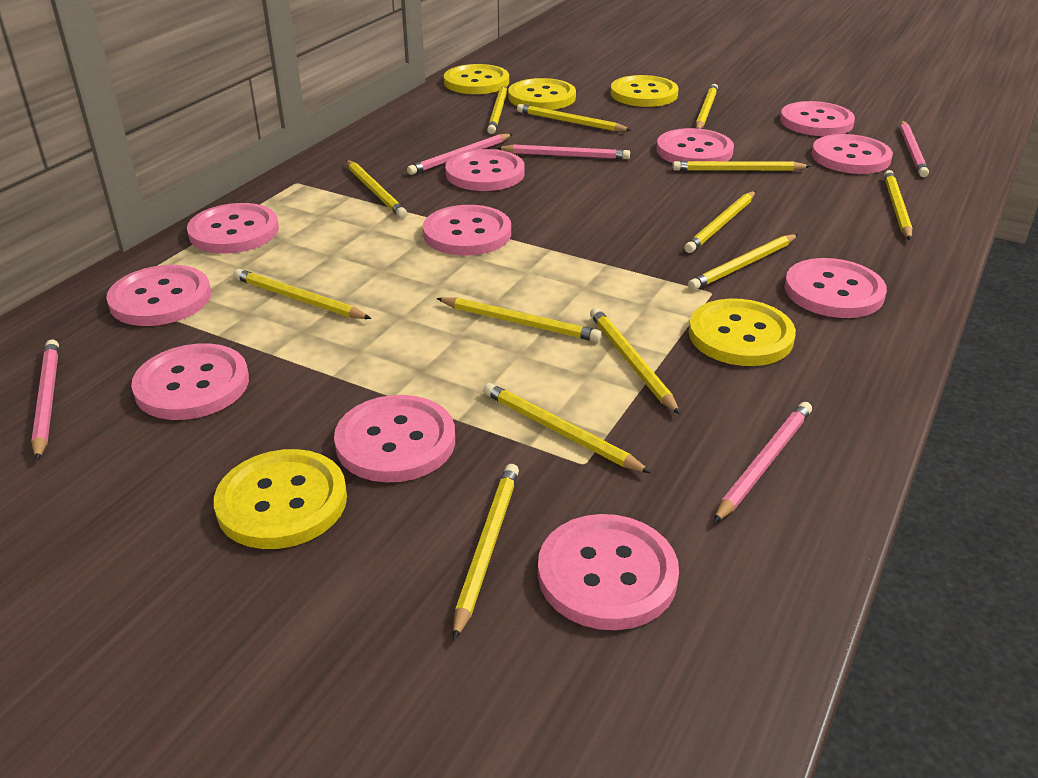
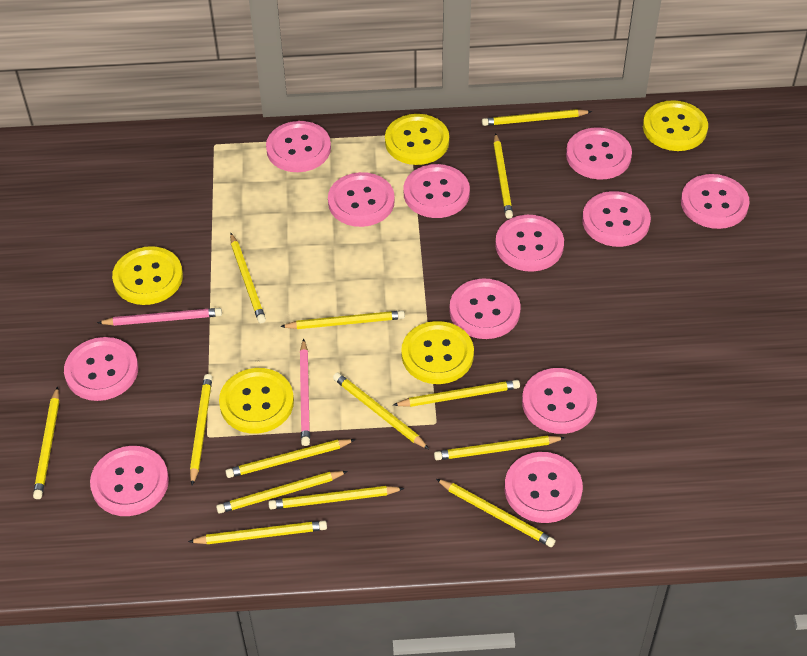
pink button: [106,265,211,326] [131,343,249,420] [187,203,279,253] [334,395,455,483] [423,205,511,255] [445,149,525,191] [538,514,679,630] [657,128,734,163] [780,101,855,136] [784,258,887,318] [812,134,893,174] = 11 -> [64,337,138,401] [90,446,169,516] [266,121,331,172] [328,172,395,227] [403,164,470,218] [449,278,521,339] [495,215,564,272] [505,452,583,523] [522,368,597,434] [566,127,632,180] [582,191,651,247] [681,174,750,229] = 12
pink pencil: [31,339,59,461] [407,134,512,175] [497,144,630,159] [714,402,812,523] [900,121,929,177] = 5 -> [97,308,222,326] [300,339,310,446] = 2
yellow pencil: [234,269,372,319] [346,160,407,218] [436,297,602,342] [453,464,519,640] [483,383,651,473] [487,85,507,134] [517,104,631,131] [590,308,680,415] [672,161,811,171] [684,191,756,253] [688,234,798,291] [695,84,718,129] [884,170,913,240] = 13 -> [33,386,59,499] [188,521,327,544] [190,374,212,486] [216,471,348,514] [225,439,356,478] [230,233,266,323] [268,486,405,509] [280,311,405,329] [333,373,429,449] [393,380,520,407] [434,435,565,460] [436,479,555,547] [482,109,592,126] [494,133,513,219] = 14

